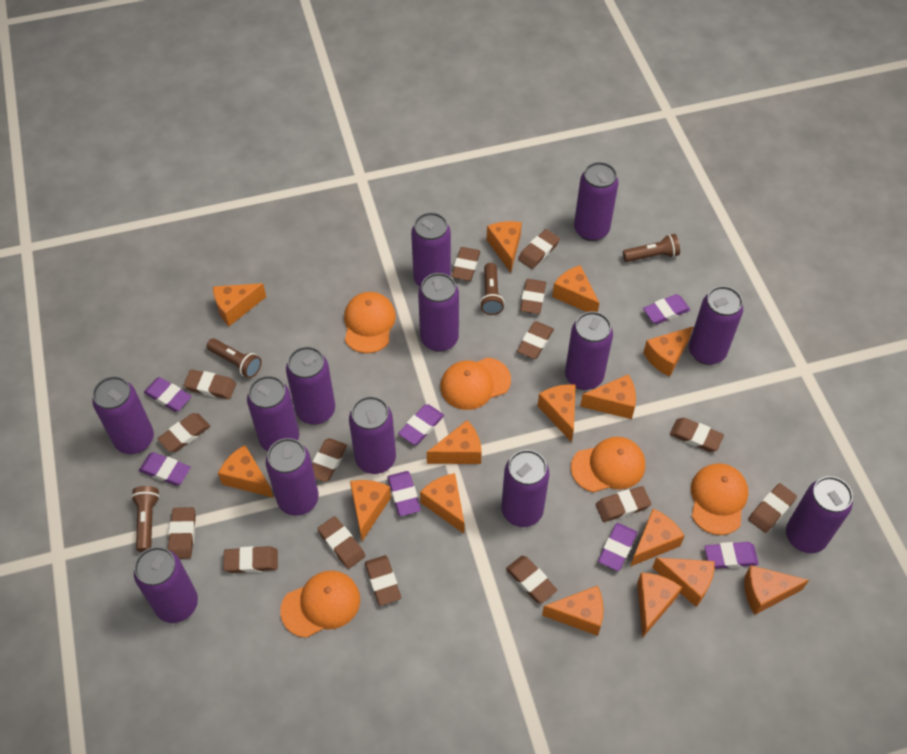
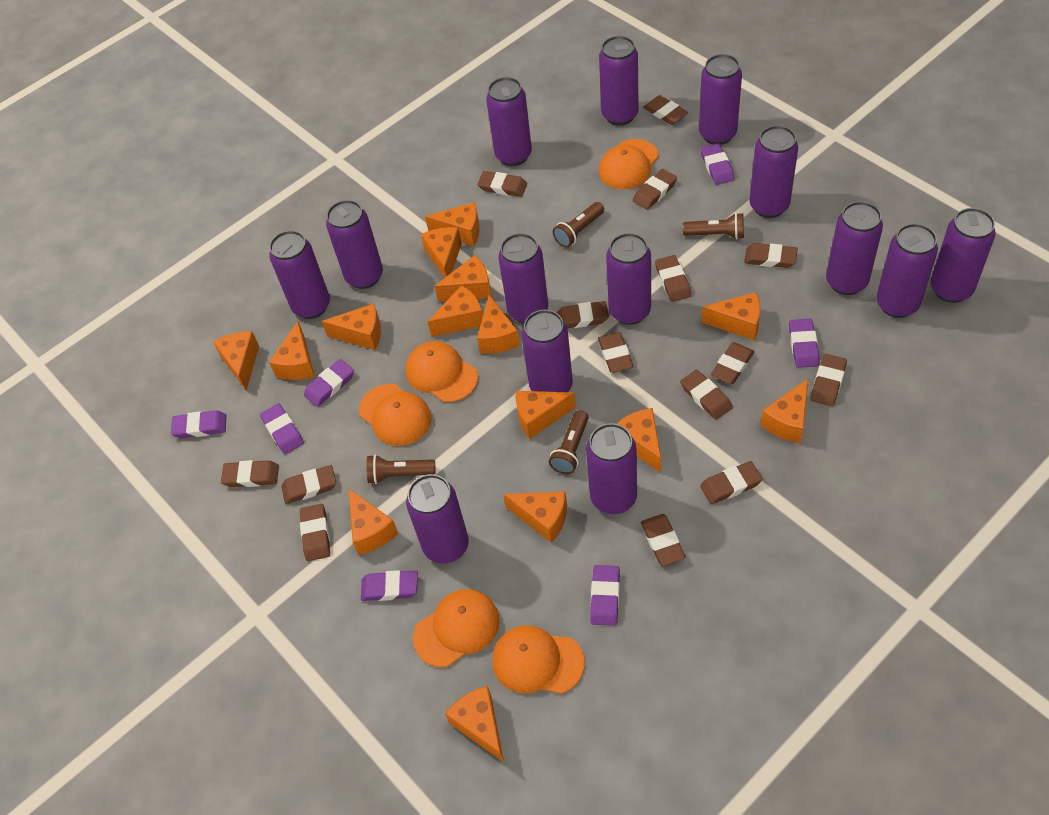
purple can: [92,376,154,454] [134,547,198,623] [247,376,299,451] [266,438,319,516] [286,346,335,425] [349,396,396,474] [411,212,451,287] [418,273,459,352] [501,450,549,527] [565,311,613,390] [574,162,618,241] [689,286,743,365] [786,476,853,553] = 13 -> [269,230,330,319] [326,200,383,289] [406,474,469,564] [486,77,532,166] [498,233,548,324] [521,310,573,392] [586,423,637,514] [599,36,639,125] [606,233,651,325] [699,54,742,145] [750,126,798,218] [826,201,883,295] [876,224,938,318] [931,208,996,303] = 14

